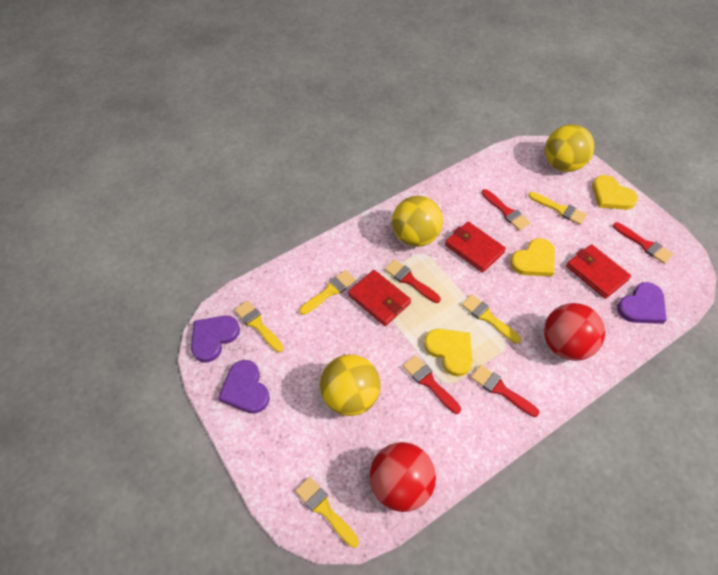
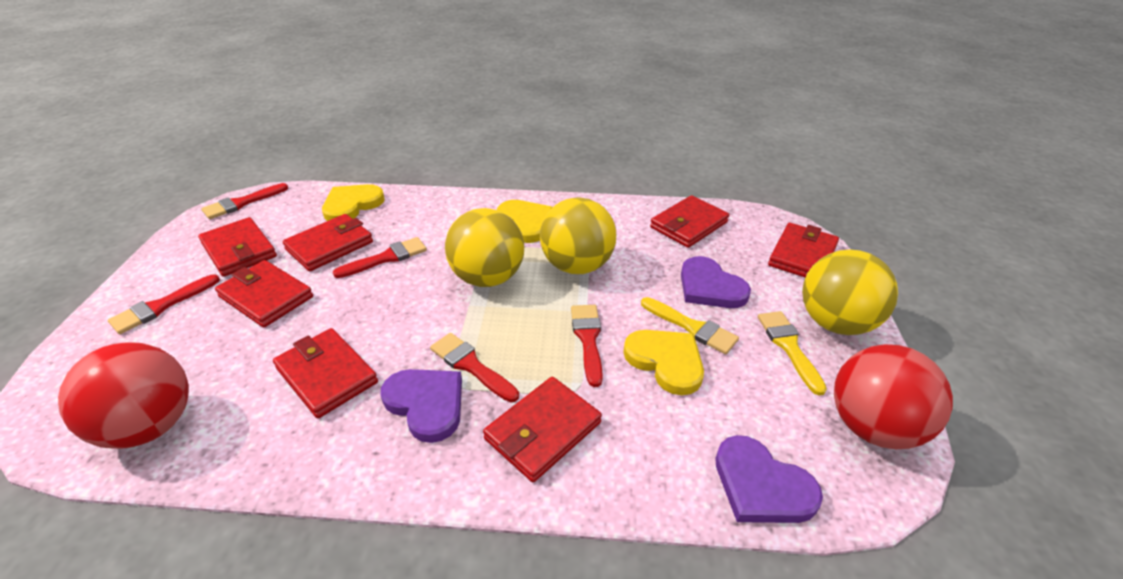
red wallet: [348,270,411,326] [445,222,506,273] [566,244,631,299] = 3 -> [198,217,277,277] [215,260,313,328] [273,328,378,418] [282,214,373,271] [483,377,602,482] [650,195,729,248] [768,223,839,277] = 7
yellow brush: [234,300,283,352] [295,477,359,548] [299,270,356,315] [461,294,521,344] [528,192,587,225] = 5 -> [641,297,739,354] [758,311,827,396] = 2

